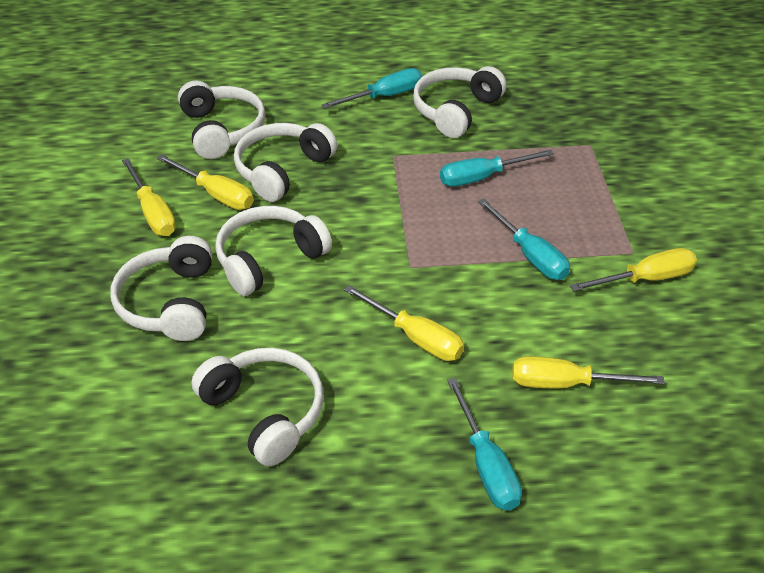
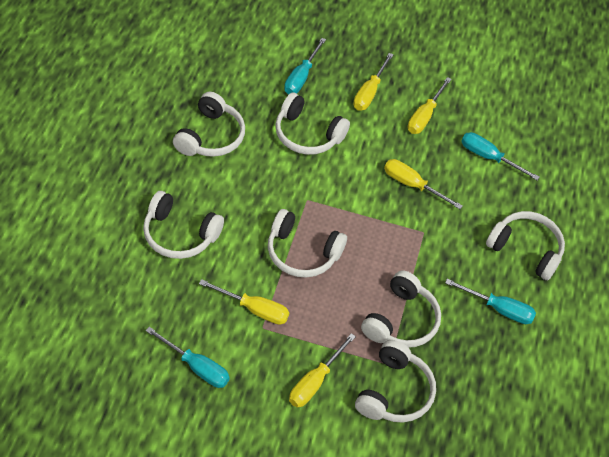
white headphones: [110,236,212,341] [178,80,266,159] [191,348,323,466] [215,206,332,296] [234,123,337,202] [413,66,507,138] = 6 -> [143,191,224,259] [173,91,245,157] [268,209,347,278] [275,93,350,155] [355,340,436,422] [361,270,441,348] [486,211,565,280] = 7

